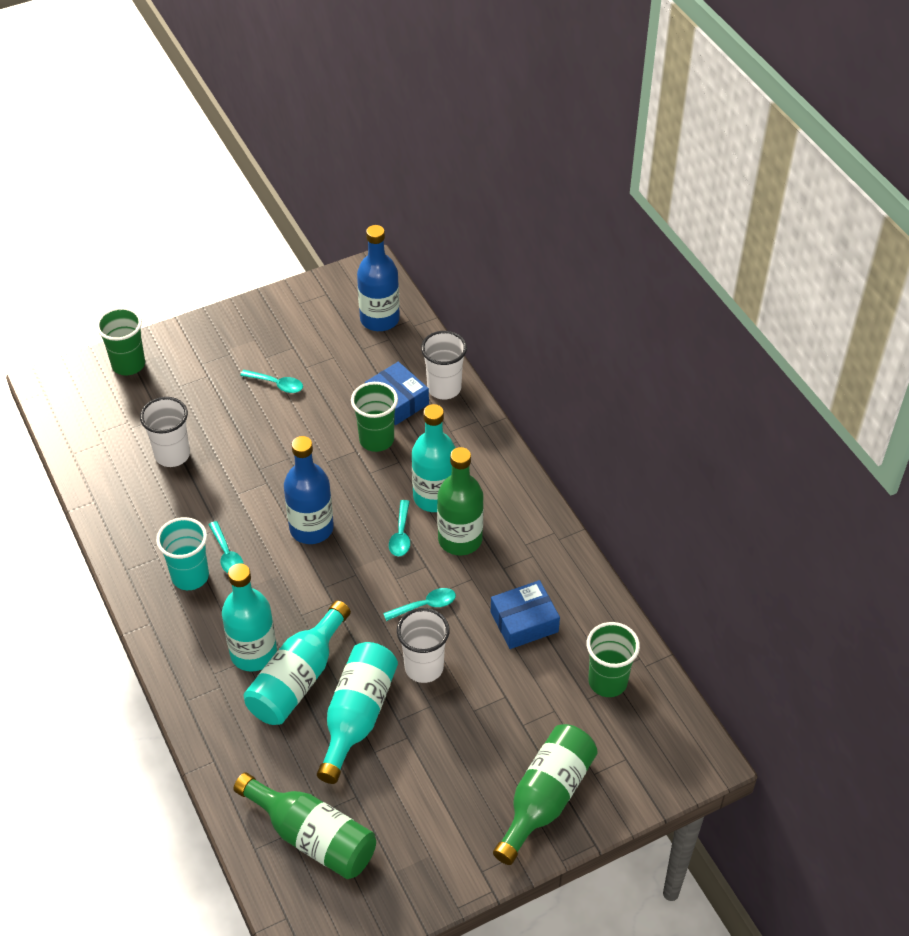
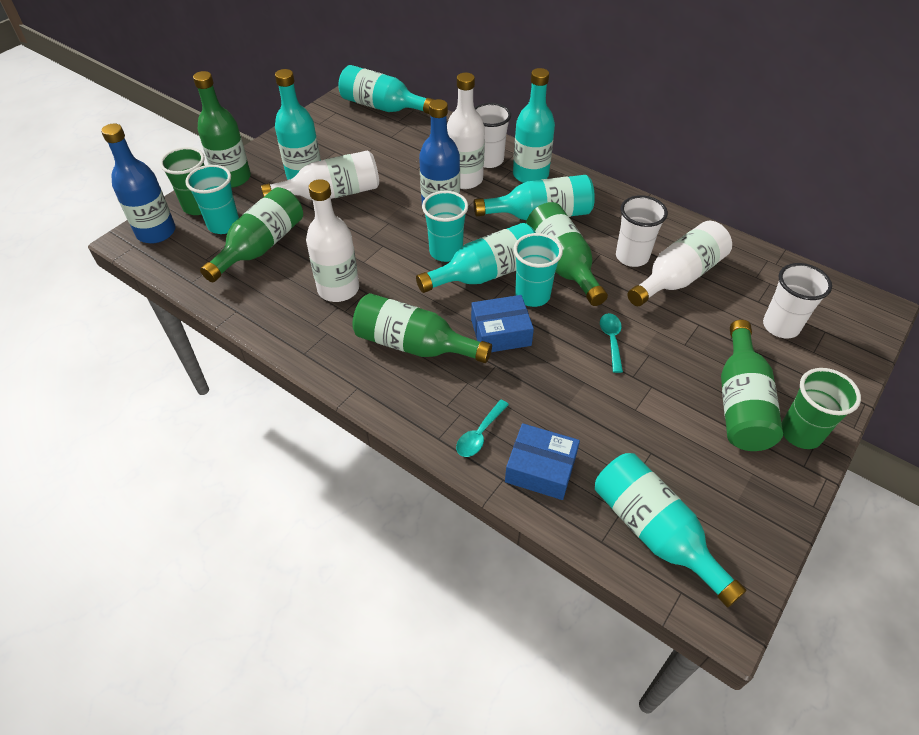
green bottle: [233,772,376,879] [437,447,484,555] [493,724,598,865] = 3 -> [193,71,251,188] [200,187,303,282] [352,293,492,363] [526,202,608,306] [721,320,783,451] = 5
green cup: [96,307,145,376] [351,382,398,452] [587,622,640,697] = 3 -> [160,147,205,215] [782,368,861,449] = 2
turquoise bottle: [222,563,277,672] [243,601,351,725] [317,642,398,784] [412,404,456,512] = 4 -> [275,69,321,180] [338,65,435,114] [416,223,536,293] [474,175,595,220] [513,68,555,183] [595,453,746,607] = 6
turquoise cup: [156,517,209,590] = 1 -> [185,165,239,234] [422,191,468,262] [513,233,563,307] = 3
turquoise spoon: [209,521,244,573] [240,370,303,393] [383,588,456,621] [389,500,410,556] = 4 -> [456,400,509,457] [600,313,623,373] = 2
white bottle: none = 0 -> [261,150,379,200] [306,179,359,302] [447,73,485,189] [628,221,732,306] = 4

